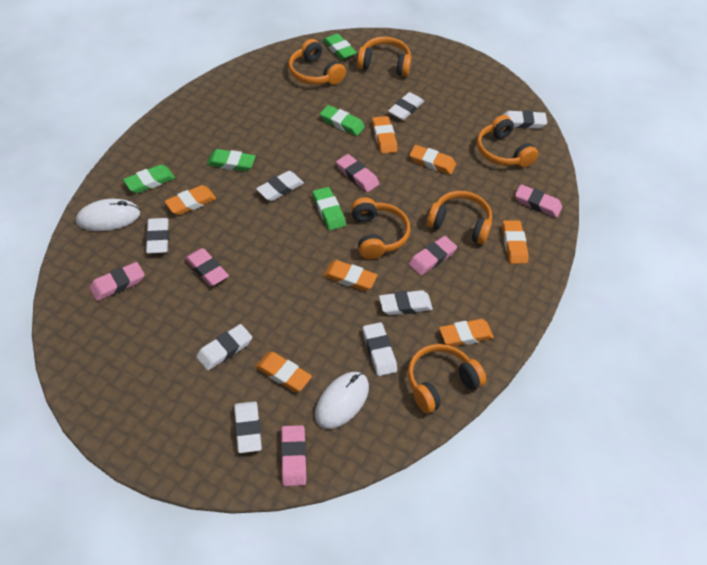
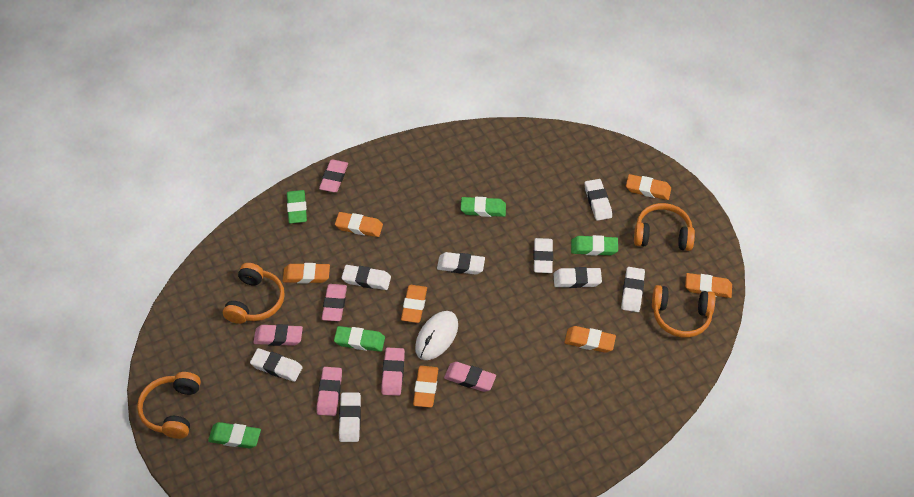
orange headphones: [288,39,346,85] [351,197,410,259] [357,37,412,76] [408,344,486,414] [427,191,492,244] [477,115,538,167] = 6 -> [137,372,201,439] [223,263,285,324] [634,203,695,251] [652,285,715,338] = 4
white mouse: [76,199,140,231] [315,372,369,429] = 2 -> [415,311,458,360] = 1

